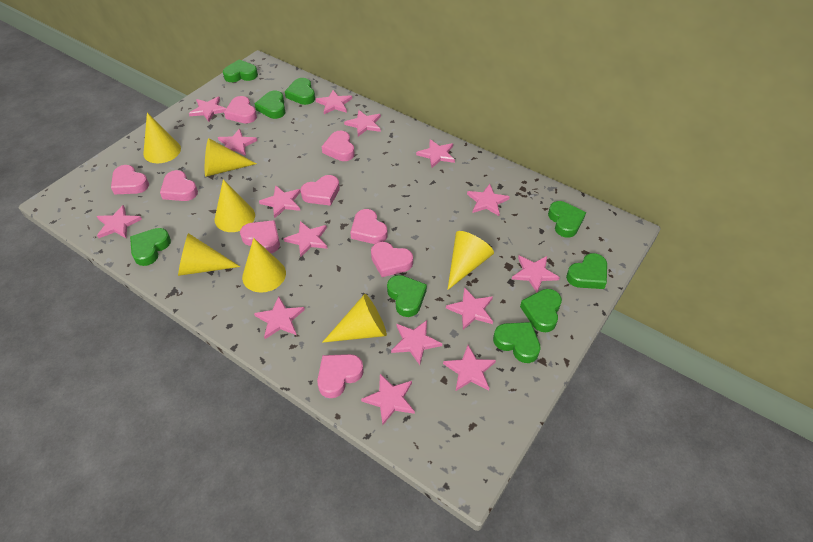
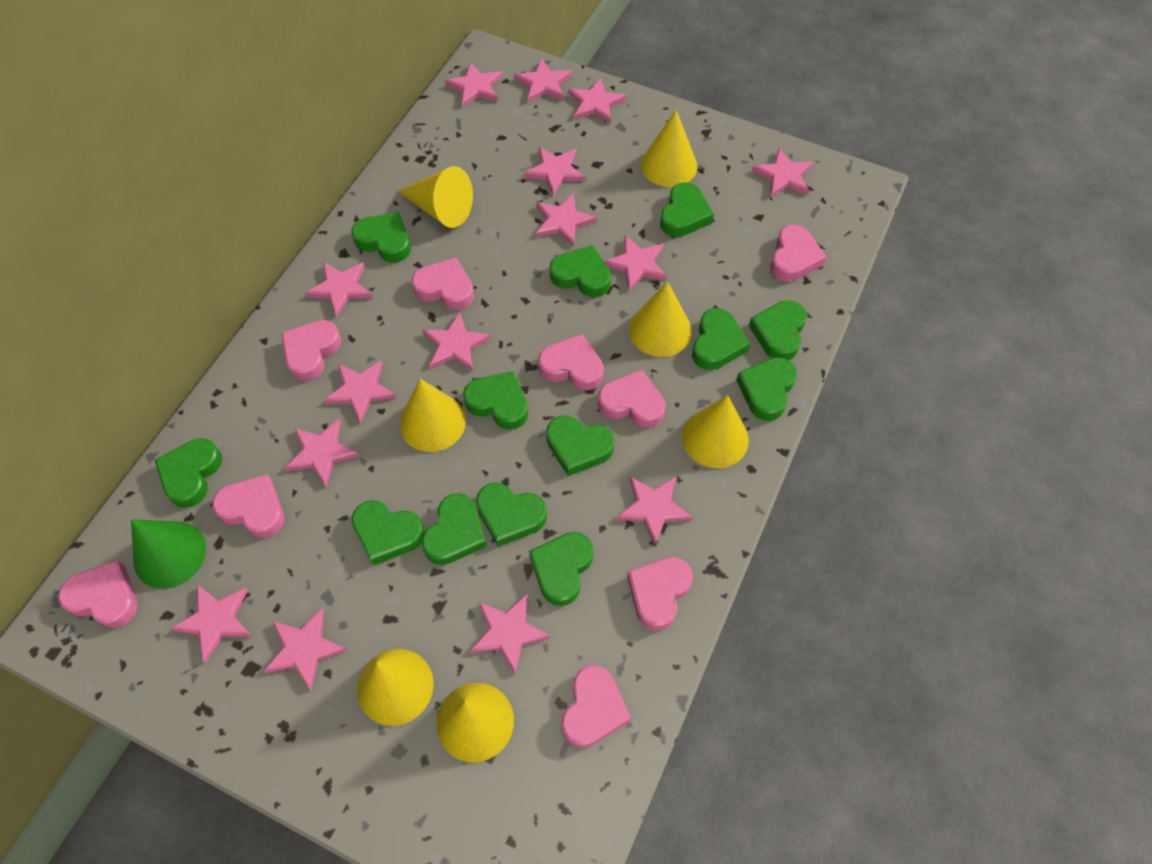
green cone: none = 0 -> [131,519,206,589] = 1
green heart: [130,228,171,266] [223,59,258,82] [255,91,285,119] [285,78,315,105] [387,275,427,317] [493,322,541,363] [520,289,562,332] [548,201,586,238] [566,253,607,289] = 9 -> [155,438,222,508] [351,500,424,565] [352,212,411,263] [421,493,487,565] [463,371,528,430] [476,483,547,547] [529,532,593,606] [546,415,614,476] [550,245,611,297] [660,182,714,237] [692,308,750,370] [736,357,797,421] [749,300,807,360] = 13

